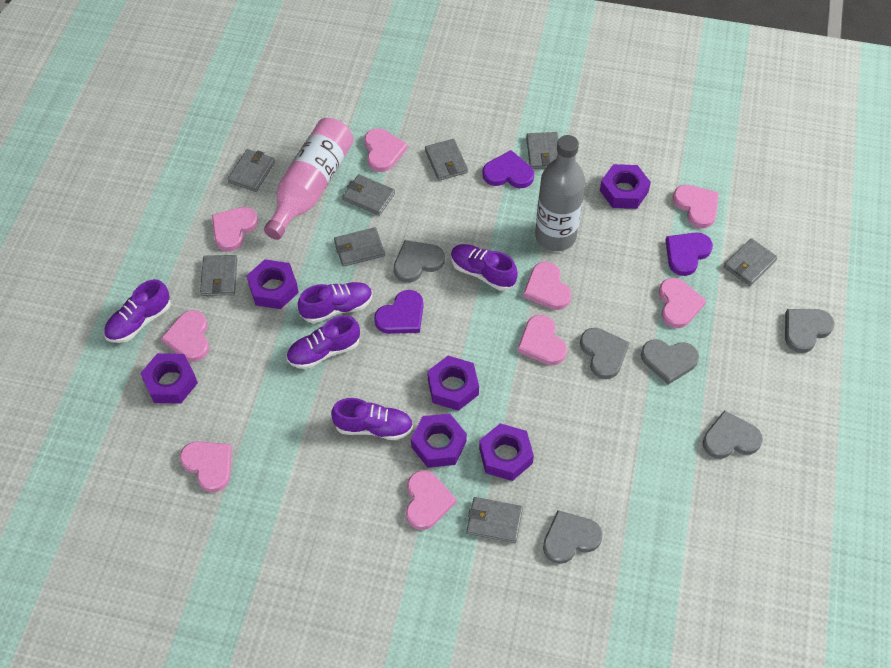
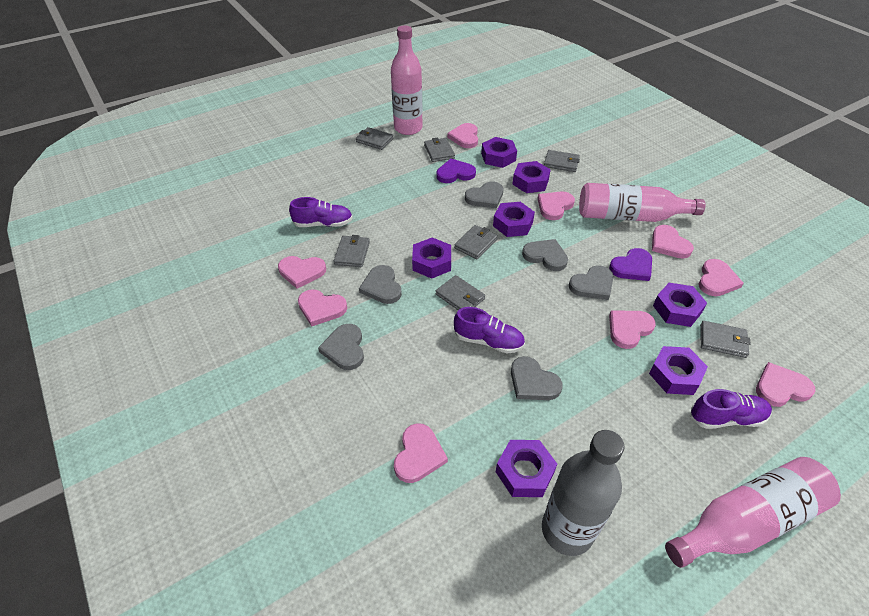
grey wallet: [200,255,237,296] [228,149,275,192] [334,227,385,267] [343,174,395,216] [425,139,468,181] [467,497,523,543] [526,132,559,169] [724,238,778,286] = 8 -> [334,235,370,267] [356,127,393,150] [424,137,455,162] [436,275,485,310] [454,225,498,259] [544,150,580,172] [700,321,751,358] = 7
pink bottle: [264,118,354,240] = 1 -> [391,25,422,135] [579,183,705,222] [665,457,841,568] = 3
purple heart: [374,290,424,334] [482,150,534,188] [665,232,713,276] = 3 -> [436,159,476,183] [609,248,652,281] = 2
purple nut: [140,353,198,404] [247,259,299,309] [411,414,467,468] [427,356,479,411] [479,423,534,481] [600,164,651,209] = 6 -> [412,237,451,279] [481,137,517,168] [493,202,535,237] [496,440,557,497] [512,161,551,193] [649,346,708,395] [653,283,707,327] = 7
purple shoe: [104,279,171,343] [286,315,360,369] [298,282,373,323] [331,398,413,440] [451,244,518,291] = 5 -> [289,197,353,227] [454,307,525,353] [691,389,772,429] = 3

